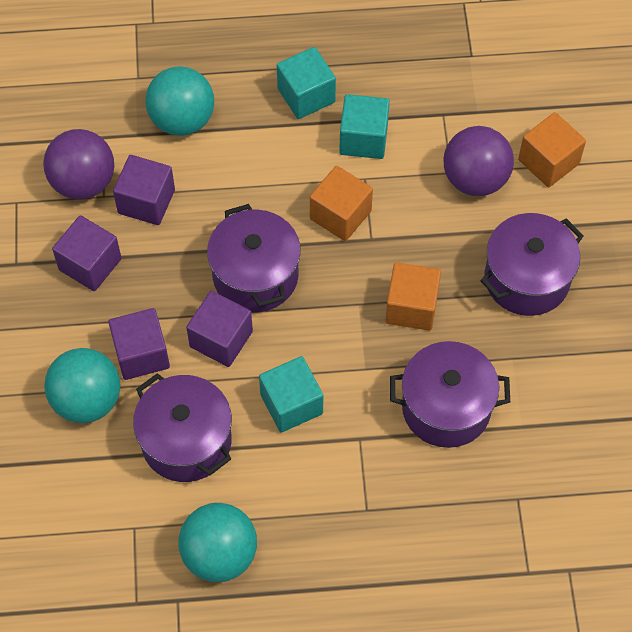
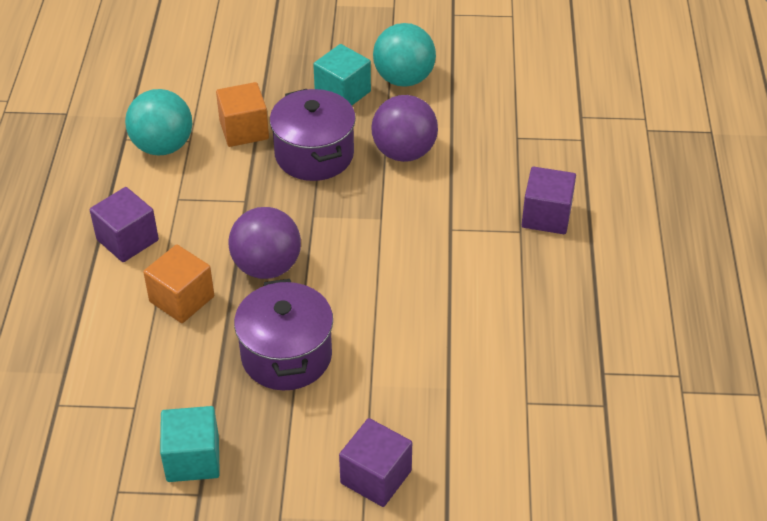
orange cube: [310,166,373,241] [385,262,441,331] [518,112,586,187] = 3 -> [143,245,214,323] [216,82,269,147] = 2
purple cube: [52,215,121,291] [108,308,170,380] [113,155,175,225] [186,291,253,367] = 4 -> [90,187,159,262] [339,418,412,507] [522,167,576,234] = 3
purple pot: [133,373,232,482] [207,204,301,312] [390,341,510,448] [480,213,583,316] = 4 -> [234,279,333,390] [270,89,356,181] = 2
turquoise ball: [44,348,120,423] [145,66,214,136] [178,503,257,582] = 3 -> [125,89,192,156] [373,23,436,87] = 2
turquoise cube: [259,356,323,433] [277,47,336,119] [339,94,390,159] = 3 -> [160,406,220,482] [313,44,371,105] = 2

